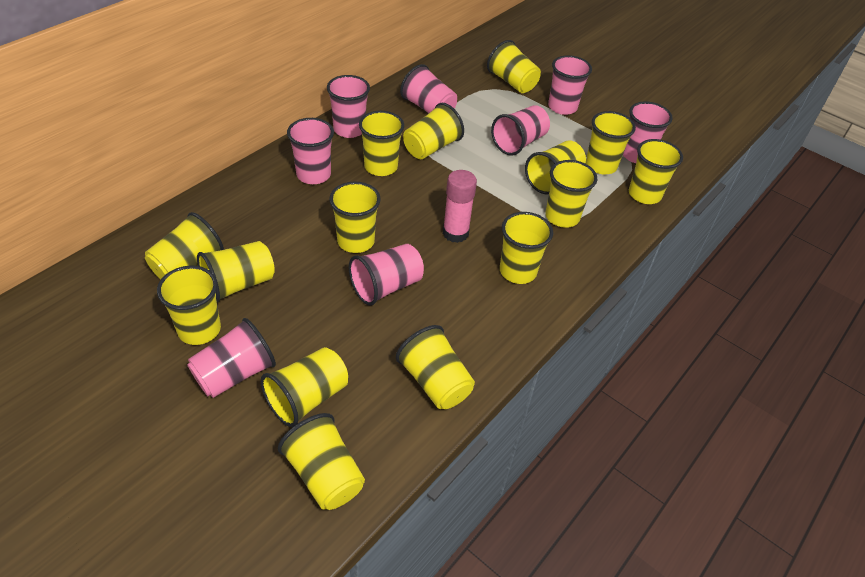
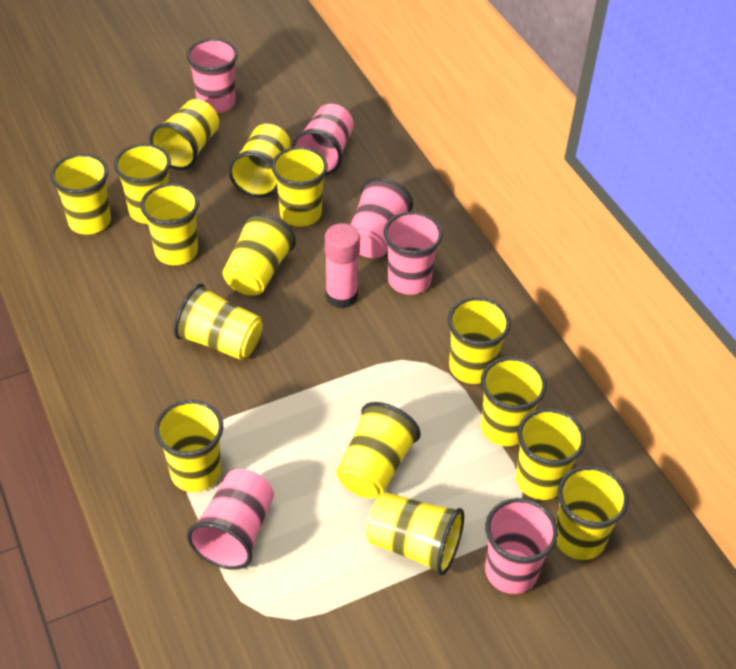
pink cup: [187,318,276,398] [287,118,334,184] [327,75,370,138] [349,244,424,306] [400,64,457,113] [491,105,550,156] [548,55,592,115] [623,101,673,163] = 8 -> [186,38,238,113] [187,469,274,570] [291,104,354,175] [351,178,413,258] [384,212,443,295] [485,498,558,594] = 6

